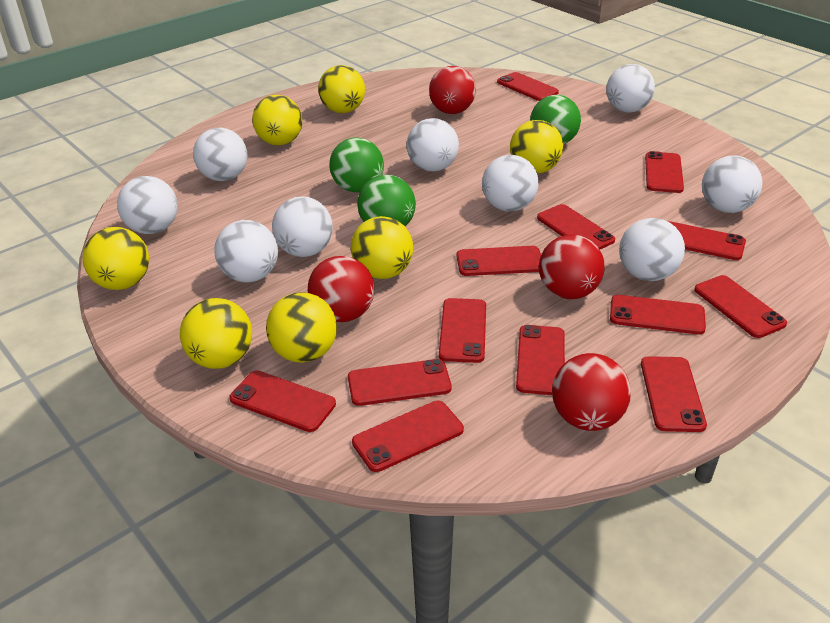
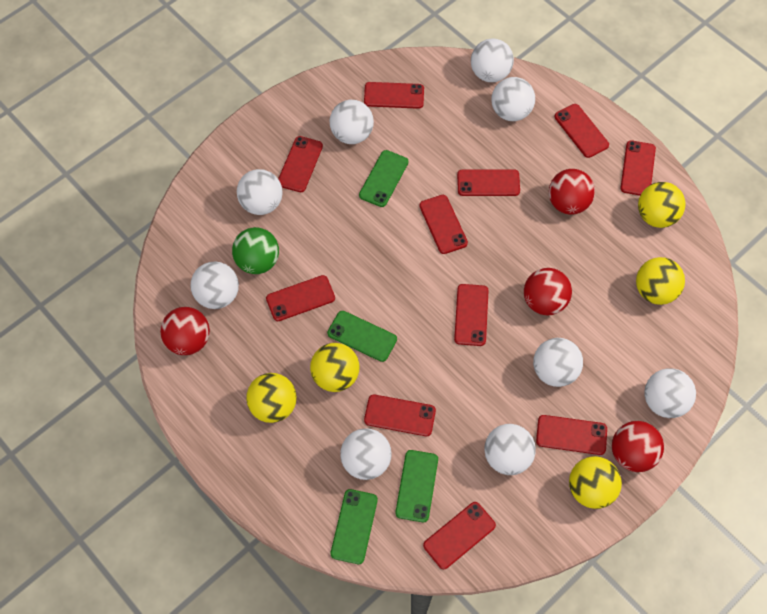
green ball: [329,137,384,192] [357,175,416,226] [530,95,581,144] = 3 -> [232,227,279,274] = 1
green phone: none = 0 -> [327,311,397,362] [331,489,378,564] [359,150,409,207] [395,450,438,522] = 4
red phone: [230,371,336,432] [348,359,452,406] [352,401,464,472] [439,298,486,363] [457,246,541,276] [497,72,559,101] [516,325,565,395] [537,204,615,249] [610,295,706,335] [641,356,707,432] [645,151,684,193] [668,221,746,260] [694,275,787,338] = 13 -> [266,275,335,321] [278,136,323,192] [364,82,424,109] [364,394,436,436] [419,195,468,254] [423,502,496,569] [454,284,489,346] [457,169,520,196] [536,415,607,455] [554,104,609,158] [620,140,656,196] = 11
yellow ball: [83,227,149,290] [180,298,252,369] [252,95,302,145] [266,292,337,363] [318,65,365,113] [351,216,413,279] [510,120,563,174] = 7 -> [246,373,297,423] [310,343,360,392] [569,456,622,509] [636,257,685,305] [638,182,685,228] = 5

